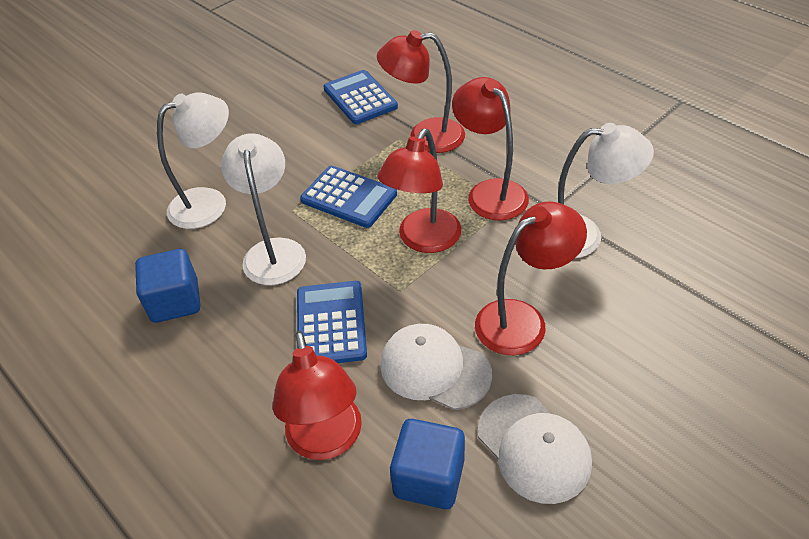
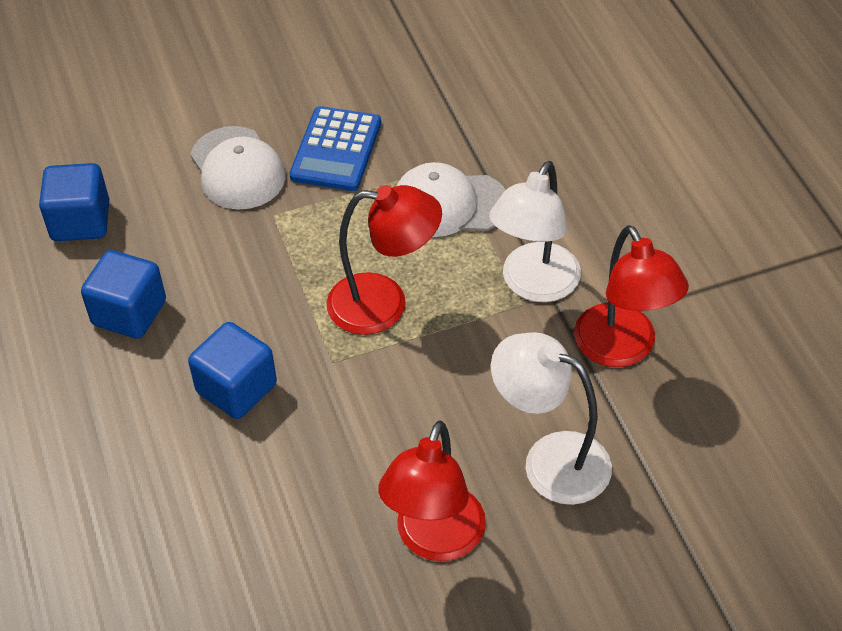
blue calculator: [297,281,367,363] [300,166,397,228] [324,70,398,124] = 3 -> [290,106,381,191] = 1
blue cube: [135,249,200,323] [390,419,465,509] = 2 -> [39,163,109,241] [81,250,166,339] [188,322,277,419] = 3
red lamp: [272,331,362,460] [377,30,465,153] [377,129,461,253] [452,77,529,220] [475,201,587,355] = 5 -> [327,185,442,335] [378,421,486,561] [574,225,689,367] = 3
white lamp: [157,92,229,229] [221,133,306,285] [558,123,654,258] = 3 -> [489,161,581,302] [491,332,612,505] = 2

